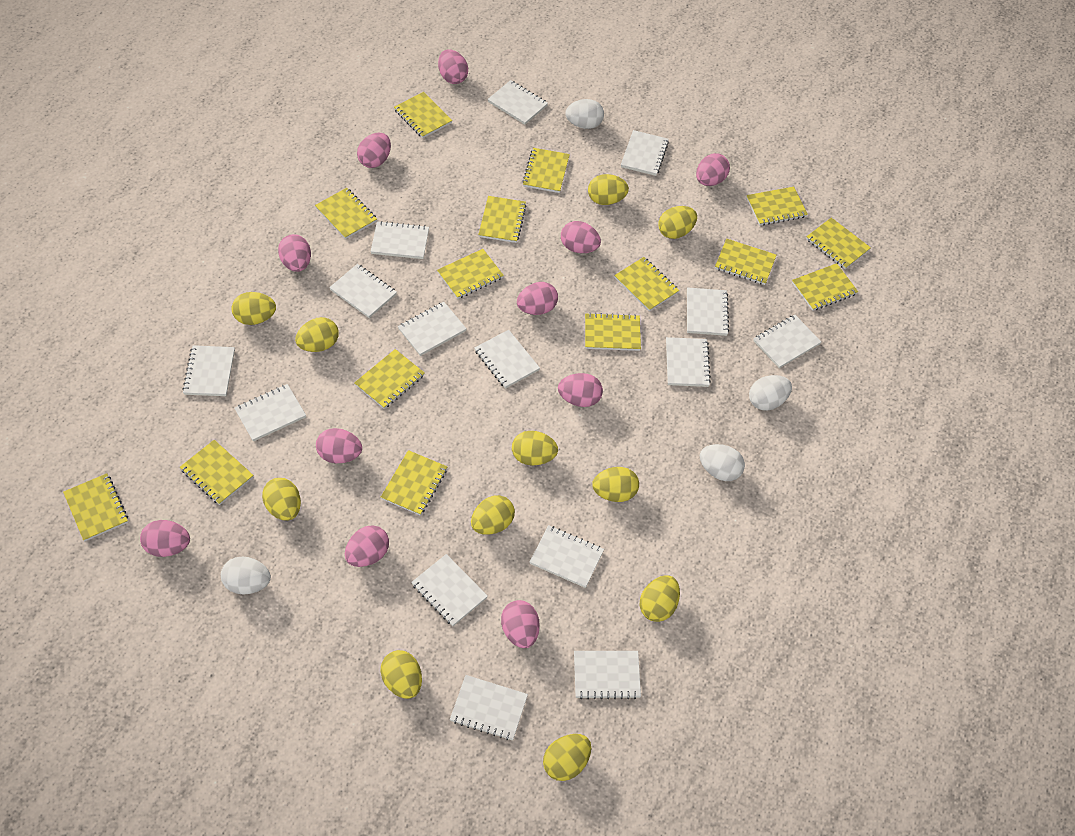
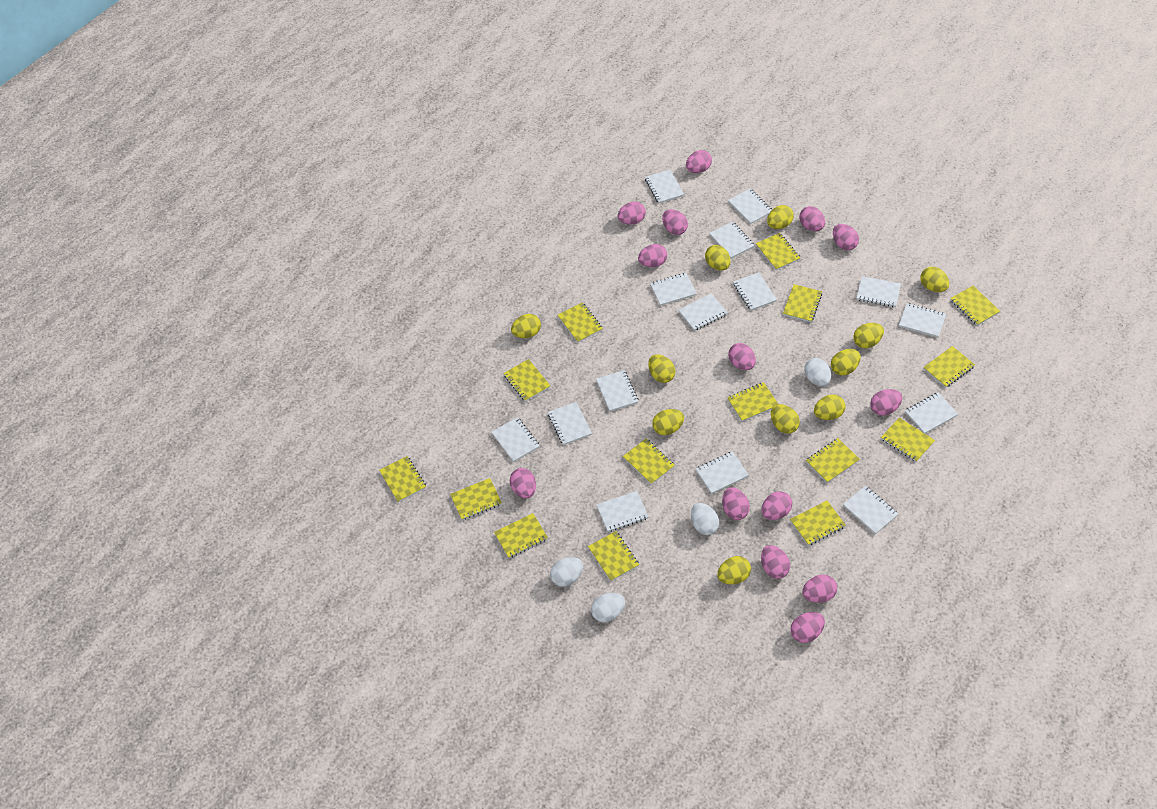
pink egg: [140,520,190,557] [278,234,311,272] [316,428,362,463] [345,525,389,567] [357,133,391,168] [438,49,468,84] [501,600,540,648] [517,282,558,315] [558,373,603,407] [561,221,601,253] [696,153,730,186] = 11 -> [510,468,536,498] [618,202,646,225] [638,244,667,267] [662,209,688,235] [686,150,712,173] [722,487,750,520] [728,343,756,370] [761,491,792,520] [761,545,790,579] [790,612,825,643] [799,206,825,231] [802,575,837,603] [833,224,859,250] [870,389,902,416] = 14

